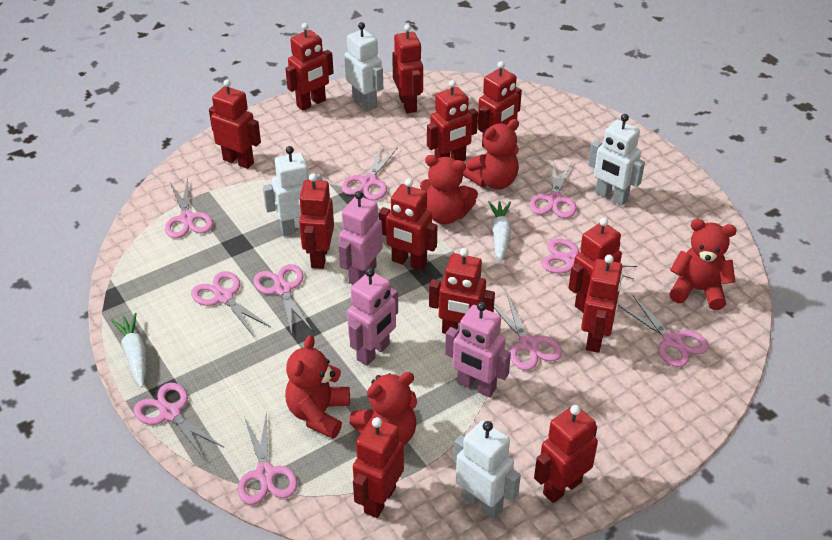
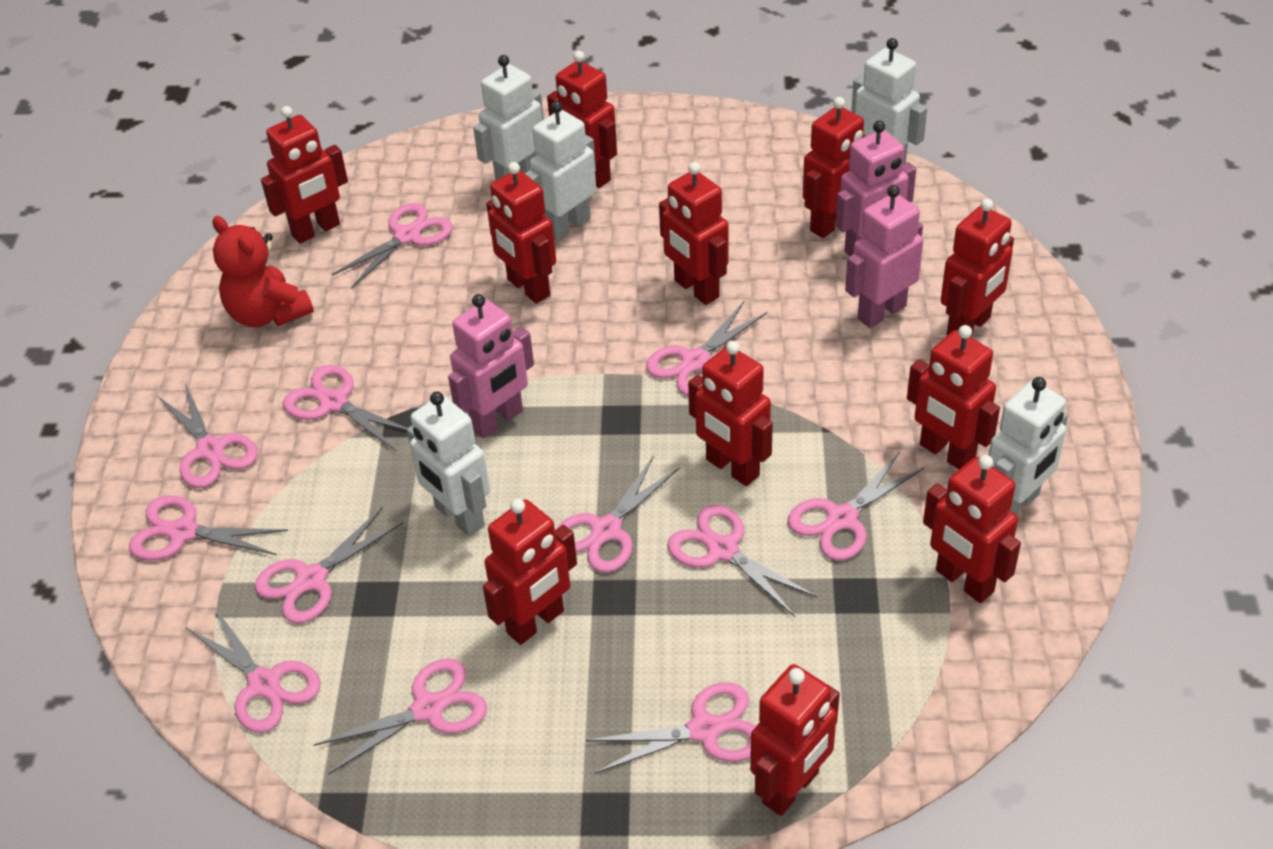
pink scissors: [134,383,224,461] [165,178,213,238] [191,271,271,336] [238,412,298,505] [254,264,312,334] [342,146,398,200] [494,295,562,370] [529,161,576,218] [541,239,637,279] [618,295,709,367] = 10 -> [129,495,288,561] [157,383,258,488] [186,608,321,733] [255,506,404,624] [283,365,407,451] [314,658,487,775] [331,203,453,289] [556,455,680,573] [586,682,756,774] [646,301,767,396] [667,505,817,617] [788,452,925,561] = 12
red robot: [209,79,261,169] [285,23,334,111] [299,173,334,269] [353,417,404,518] [379,179,437,271] [392,24,423,113] [427,80,478,161] [429,248,495,334] [478,61,522,148] [534,405,598,503] [568,218,622,313] [581,255,623,353] = 12 -> [261,106,348,244] [483,499,577,645] [486,162,556,304] [547,51,617,188] [659,162,729,305] [688,341,773,486] [750,664,840,816] [803,97,866,238] [907,325,1000,469] [923,455,1021,603] [941,198,1014,336] = 11
red teddy bear: [285,335,350,439] [349,372,417,445] [420,155,478,224] [463,119,519,190] [669,219,737,310] = 5 -> [212,216,314,327] = 1
white carrot: [111,313,146,387] [488,201,511,263] = 2 -> none = 0
white robot: [263,146,322,236] [345,22,383,111] [454,421,521,519] [588,114,645,205] = 4 -> [407,391,490,537] [473,55,544,181] [525,101,596,241] [851,38,927,164] [989,377,1068,516] = 5

